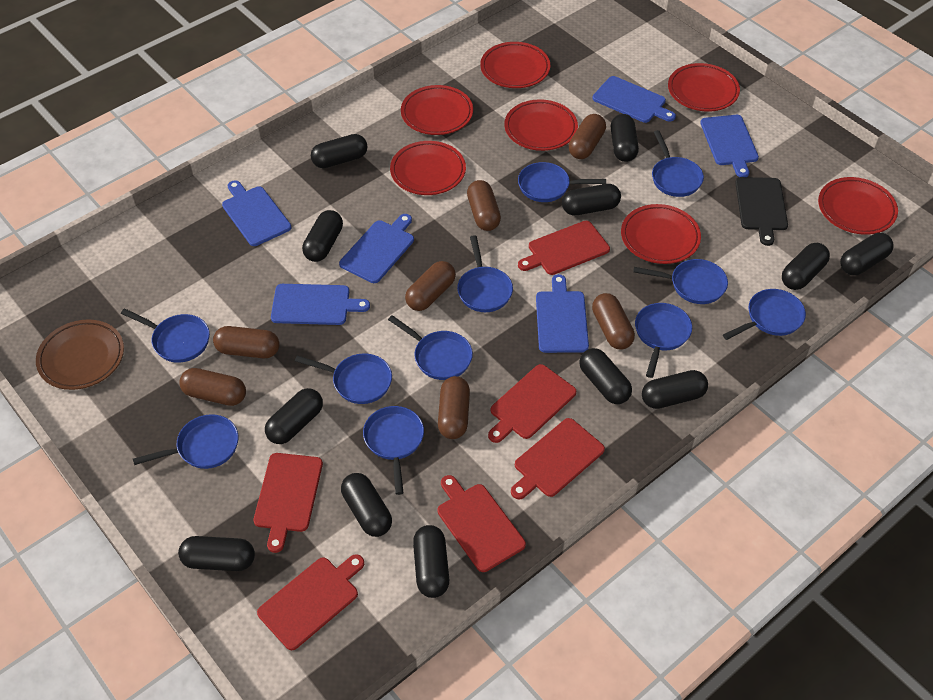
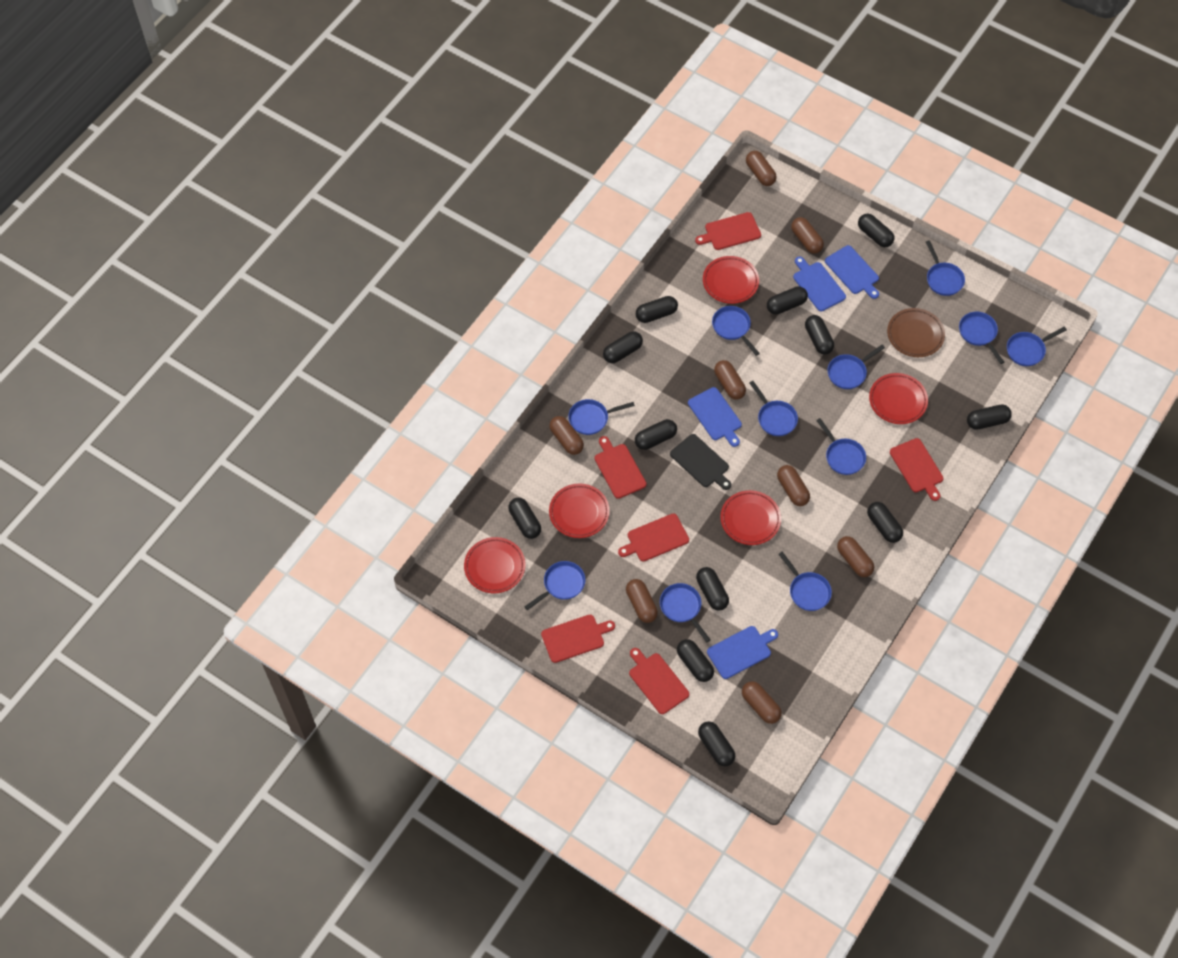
blue cutting board: [222,180,291,246] [271,284,370,325] [339,214,414,283] [536,274,589,353] [593,76,676,123] [700,115,759,177] = 6 -> [688,387,742,447] [707,626,778,679] [793,256,846,311] [825,245,879,299] = 4
brown capsule: [180,368,246,406] [213,326,280,358] [405,261,456,311] [438,376,470,439] [467,180,501,231] [569,114,606,159] [592,293,635,350] = 7 -> [549,416,584,455] [626,579,658,623] [714,360,746,400] [742,682,782,724] [746,151,777,186] [777,465,810,506] [791,217,824,253] [837,536,874,577] = 8
red plate: [390,141,466,195] [401,85,473,135] [480,42,550,88] [504,99,578,151] [621,204,701,264] [668,63,740,112] [818,177,898,235] = 7 -> [464,537,525,593] [549,484,610,538] [703,256,759,304] [720,490,781,545] [869,373,928,424] = 5

